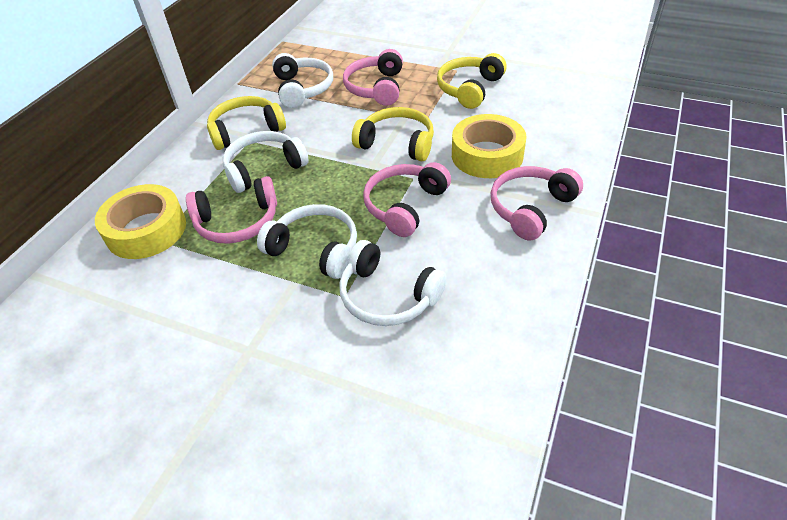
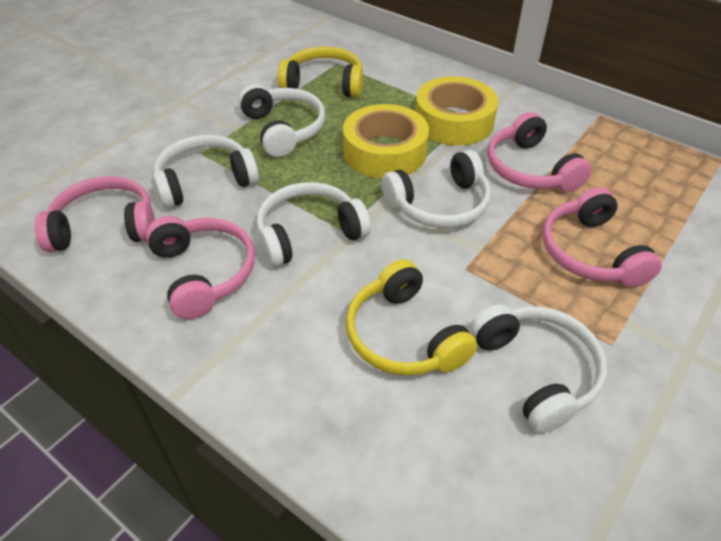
white headphones: [223,131,309,193] [257,204,357,279] [272,53,333,108] [339,240,446,326] = 4 -> [153,135,259,208] [238,84,325,157] [257,182,371,267] [382,150,491,228] [470,304,607,433] = 5
yellow headphones: [207,96,286,150] [352,107,434,161] [437,53,507,109] = 3 -> [278,46,363,98] [346,259,477,376] = 2

